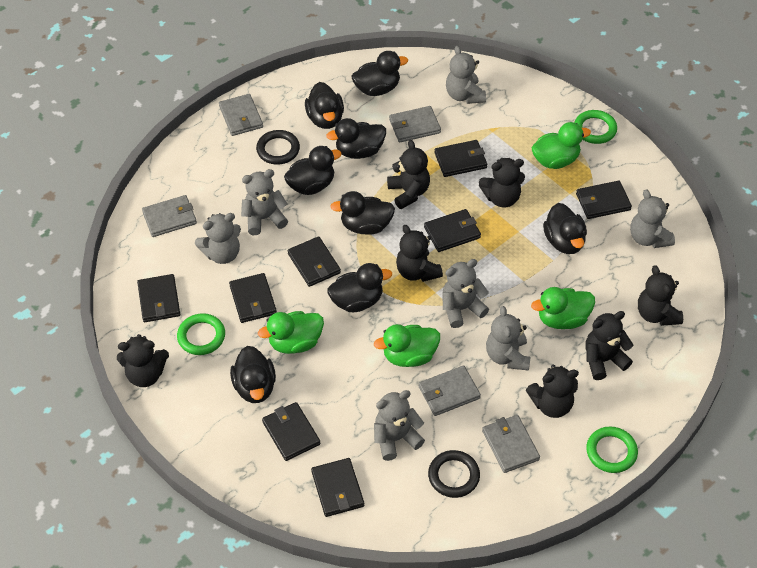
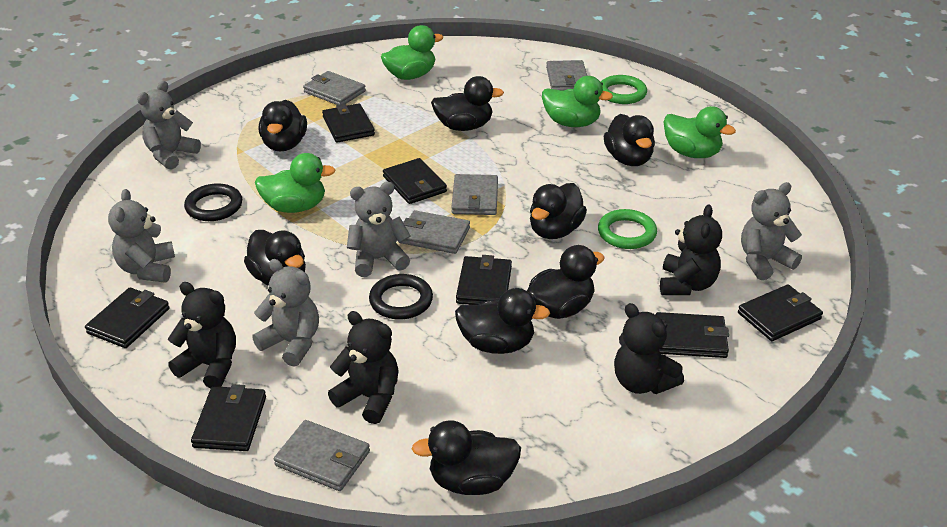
black teddy bear: [117,334,169,387] [387,140,430,209] [396,225,443,282] [479,158,525,207] [526,364,579,418] [586,311,634,380] [638,265,683,326] = 7 -> [168,282,236,388] [328,311,399,424] [614,303,684,394] [660,204,722,295] = 4
black wallet: [137,274,180,322] [229,273,277,323] [262,402,321,461] [287,236,341,287] [311,458,364,517] [424,209,481,252] [434,140,487,177] [576,181,632,219] = 8 -> [85,287,170,348] [191,384,266,451] [322,103,375,143] [383,158,447,204] [456,255,512,305] [656,312,729,358] [738,285,823,341] = 7
green ring: [177,313,225,355] [574,110,617,144] [586,427,638,473] = 3 -> [598,209,657,249] [601,75,647,104] = 2
grey teddy bear: [195,213,241,264] [241,169,288,235] [374,390,425,461] [442,259,489,328] [446,46,486,104] [486,306,531,371] [630,189,675,248] = 7 -> [108,189,175,283] [137,81,201,170] [252,259,319,367] [347,182,410,277] [741,182,802,280] = 5

